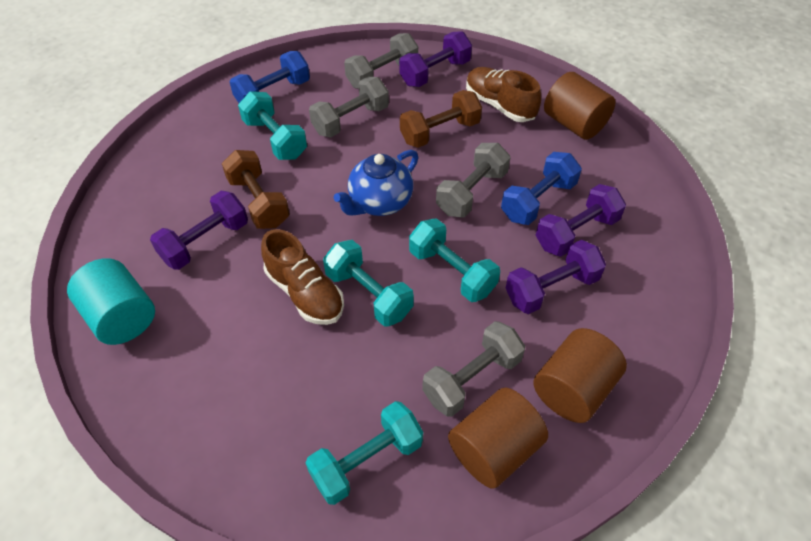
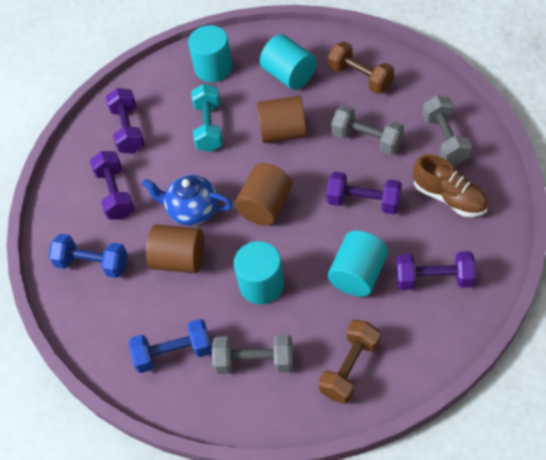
brown shoe: [261,229,344,325] [466,67,541,122] = 2 -> [413,154,488,217] = 1
grey dumbbell: [309,77,389,138] [344,33,418,89] [422,321,525,417] [436,143,511,217] = 4 -> [212,335,293,374] [331,105,404,155] [422,95,472,164] = 3
turquoise cylinder: [67,258,155,345] = 1 -> [188,25,233,82] [234,241,284,304] [260,34,317,90] [328,231,388,297] = 4
turquoise dumbbell: [238,91,307,160] [306,401,423,505] [323,240,414,327] [409,218,500,302] = 4 -> [191,84,223,152] = 1

